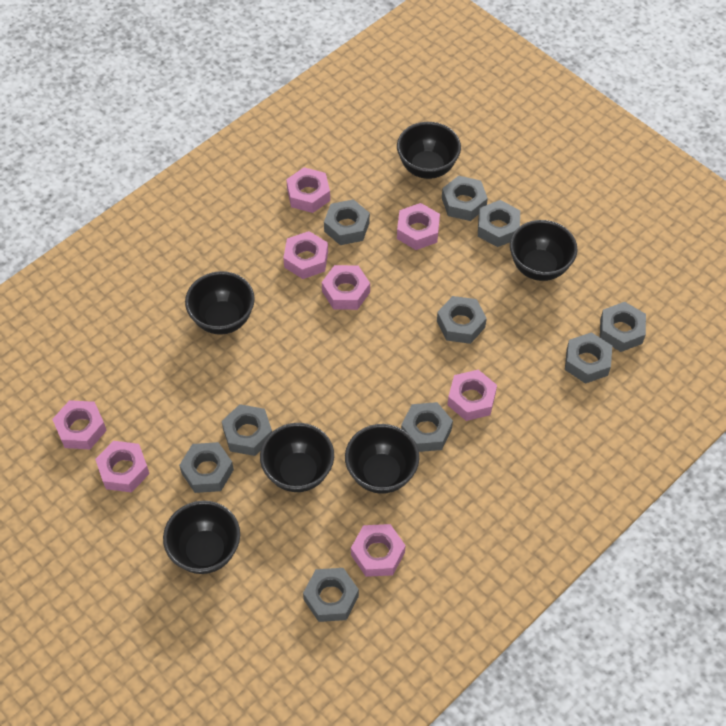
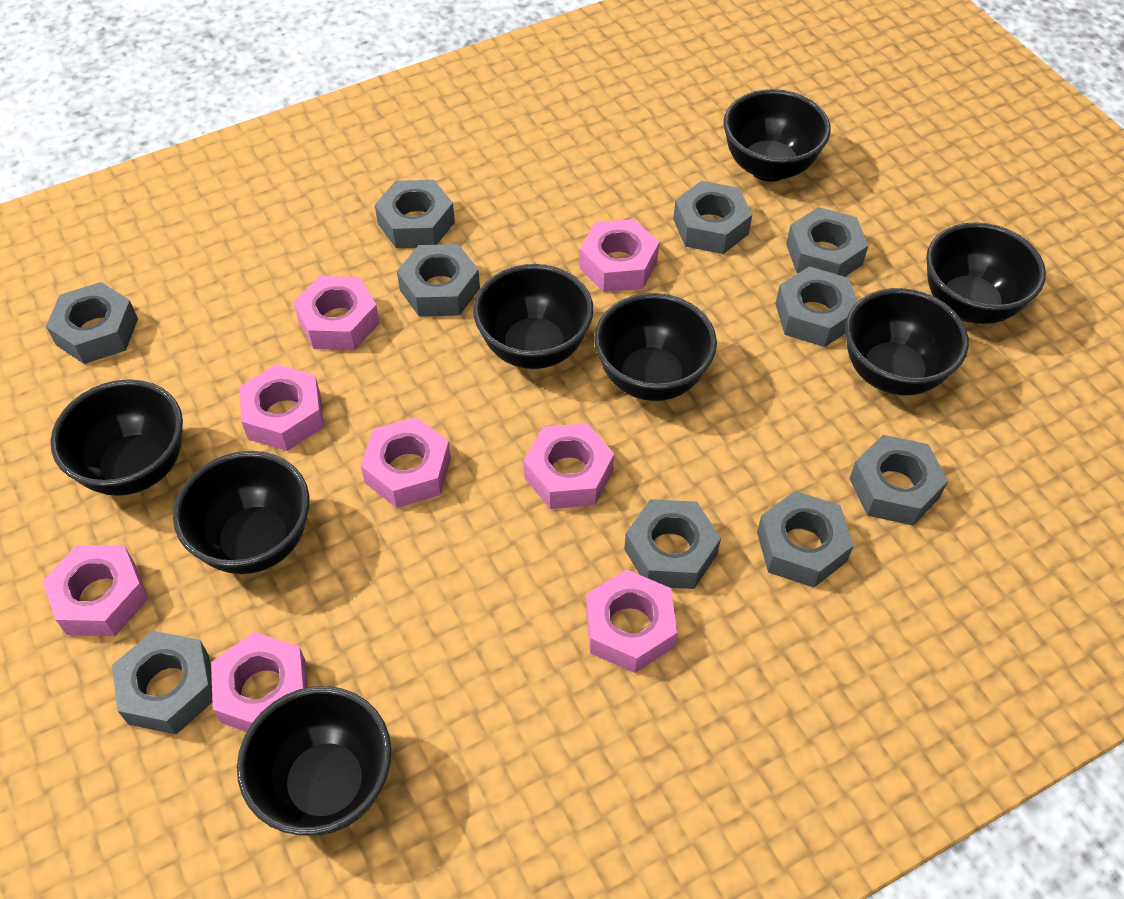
black bowl: [163,501,240,574] [185,271,255,335] [260,423,334,492] [345,424,419,494] [397,122,461,179] [510,220,577,281] = 6 -> [50,379,183,496] [173,451,309,574] [237,686,392,836] [473,264,594,369] [594,293,717,401] [723,89,831,182] [845,288,969,395] [926,222,1046,324] = 8

